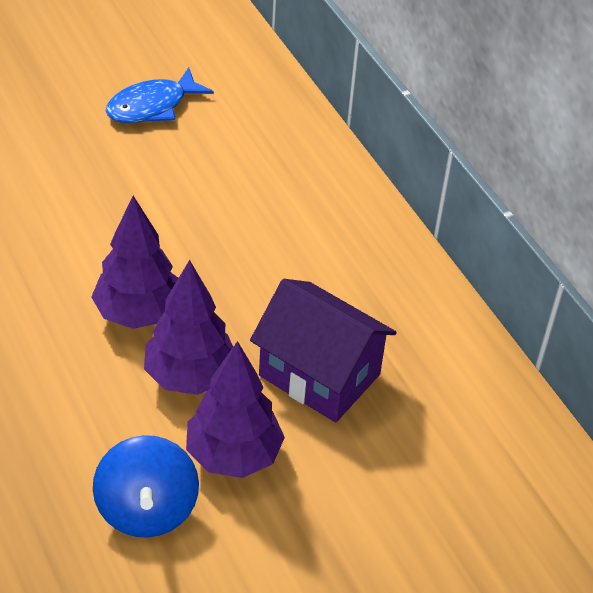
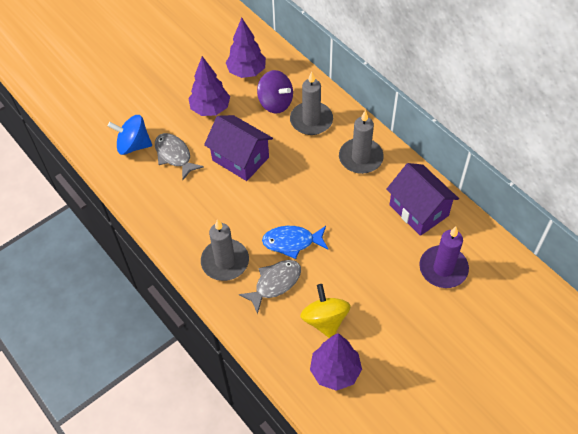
grey candle: none = 0 -> [201,219,249,281] [290,71,333,135] [339,110,384,174] = 3
grey fish: none = 0 -> [155,133,204,180] [239,260,301,314] = 2
purple candle: none = 0 -> [419,227,469,288] = 1
purple house: [250,279,397,423] = 1 -> [204,115,273,181] [386,163,459,236] = 2
purple spinning top: none = 0 -> [257,70,293,114] = 1
yellow spinning top: none = 0 -> [300,284,351,338] = 1

